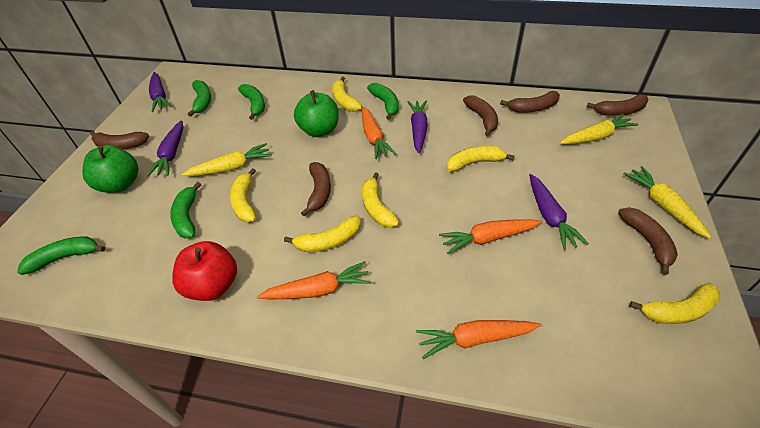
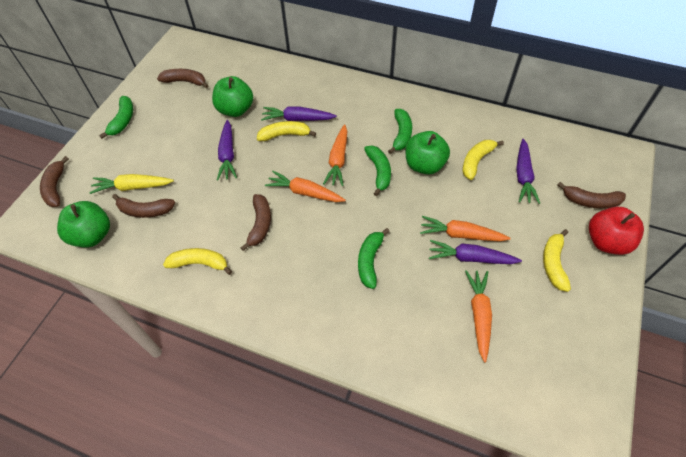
brown banana: [90,131,149,149] [301,162,331,216] [463,95,498,136] [500,91,560,113] [586,94,649,116] [618,207,678,275] = 6 -> [40,156,69,207] [112,194,175,218] [157,69,208,88] [241,194,271,251] [557,182,626,209] = 5
green apple: [82,145,138,193] [294,90,339,137] = 2 -> [57,201,110,247] [212,76,253,117] [405,131,450,175] = 3
green banana: [17,237,105,275] [170,182,201,238] [188,80,211,117] [238,84,265,120] [367,83,399,120] = 5 -> [99,96,133,139] [358,228,390,289] [364,145,391,196] [388,109,412,154] = 4
yellow banana: [230,168,256,222] [284,215,361,252] [332,77,362,111] [362,172,399,228] [447,146,514,172] [629,283,720,324] = 6 -> [163,248,232,275] [257,121,317,141] [462,140,504,180] [543,229,571,292] = 4
yellow carrot: [182,143,272,176] [560,113,638,144] [623,166,711,239] = 3 -> [89,174,174,194] = 1

